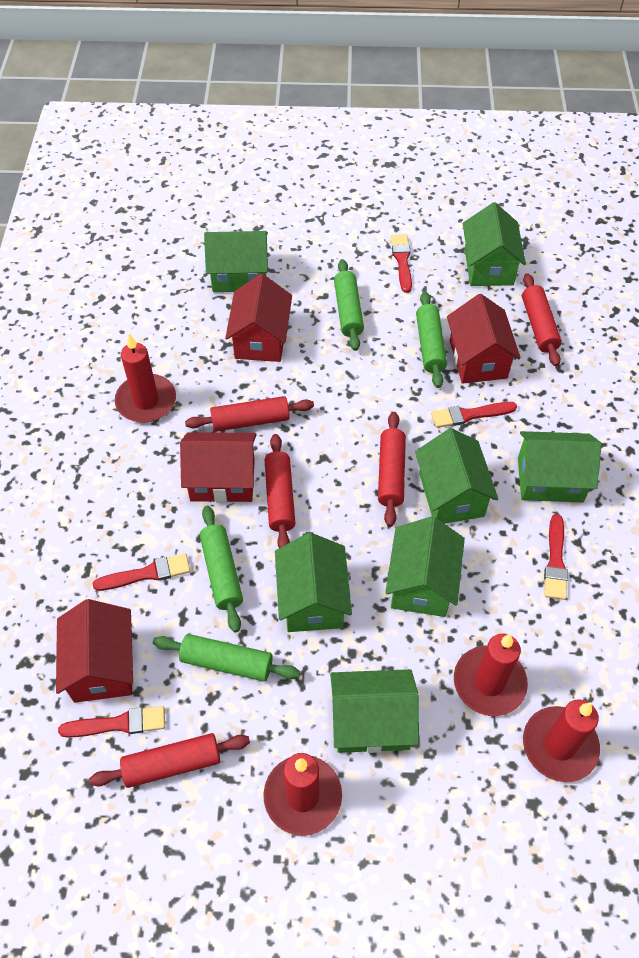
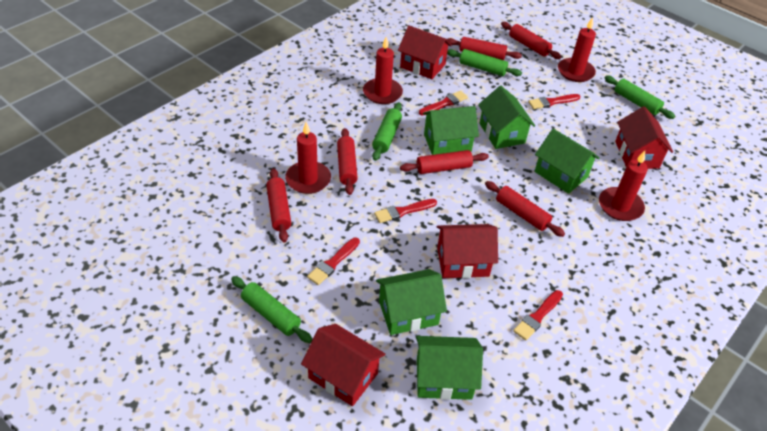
green house: [204,231,268,292] [275,532,352,632] [330,669,419,753] [385,516,465,617] [415,428,498,524] [463,202,526,286] [518,431,602,503] = 7 -> [376,269,447,335] [416,336,483,400] [423,106,479,155] [478,86,535,149] [535,129,600,194] = 5
red rolling pin: [89,733,250,788] [185,396,314,432] [265,434,295,548] [378,412,406,527] [522,273,562,367] = 5 -> [266,168,291,243] [337,128,358,195] [400,150,489,174] [446,37,522,60] [485,181,565,237] [501,22,561,59] = 6

